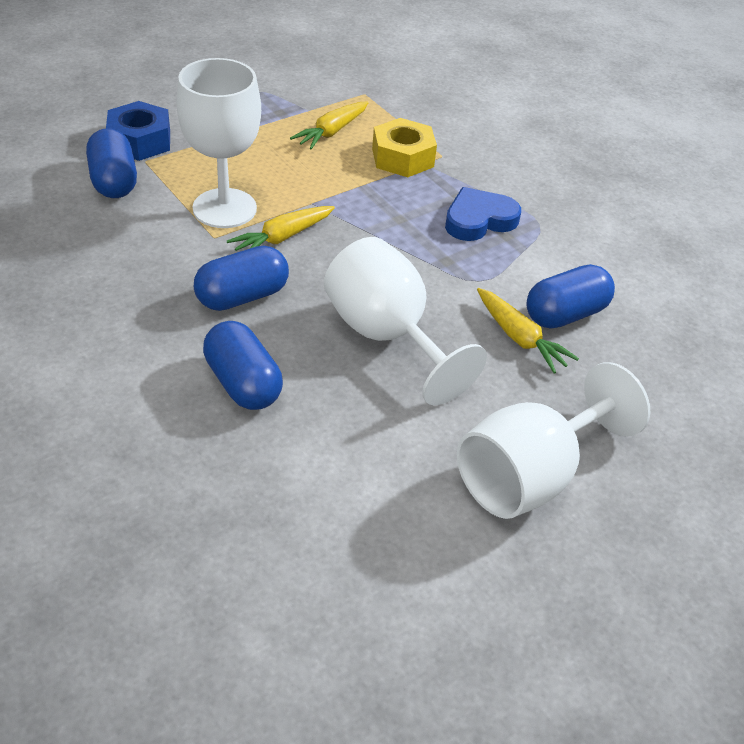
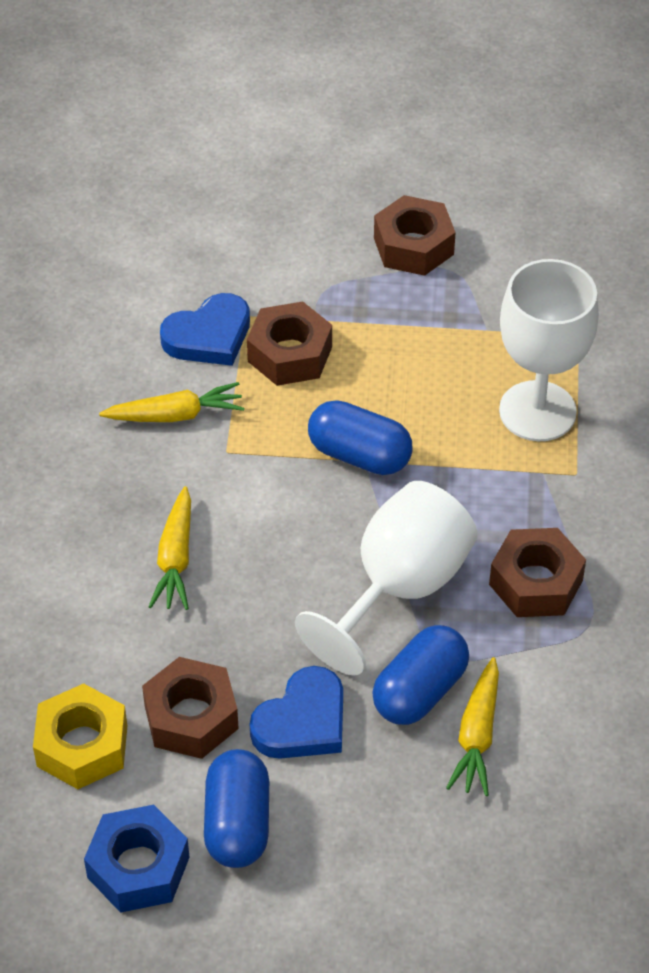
blue capsule: [86,128,137,198] [194,246,289,311] [203,321,283,410] [526,264,615,329] = 4 -> [204,749,269,868] [308,400,413,475] [372,625,469,725] = 3
blue heart: [445,187,521,241] = 1 -> [160,293,250,366] [250,666,343,759] = 2
brown nut: none = 0 -> [142,657,239,759] [247,301,332,386] [374,195,456,276] [489,528,586,617] = 4
white goblet: [177,58,261,228] [324,237,487,406] [457,362,650,519] = 3 -> [295,481,477,676] [499,259,599,441] = 2

